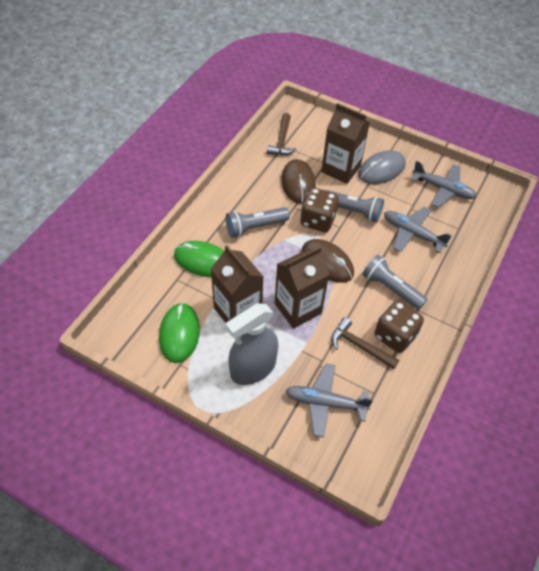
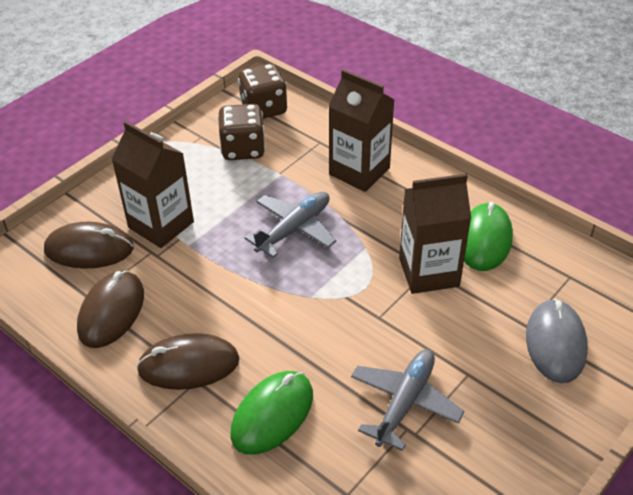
brown hammer: [267,113,297,155] [331,317,399,369] = 2 -> none = 0
brown mouse: [281,159,316,204] [301,239,354,283] = 2 -> [44,222,134,269] [77,271,144,348] [136,333,239,390] = 3
grey flashlight: [226,207,290,238] [325,190,384,222] [362,255,427,310] = 3 -> none = 0
grey plane: [286,363,373,438] [384,207,452,253] [411,161,477,208] = 3 -> [244,192,336,258] [351,349,464,451] = 2
grey spray bottle: [226,303,278,385] = 1 -> none = 0

